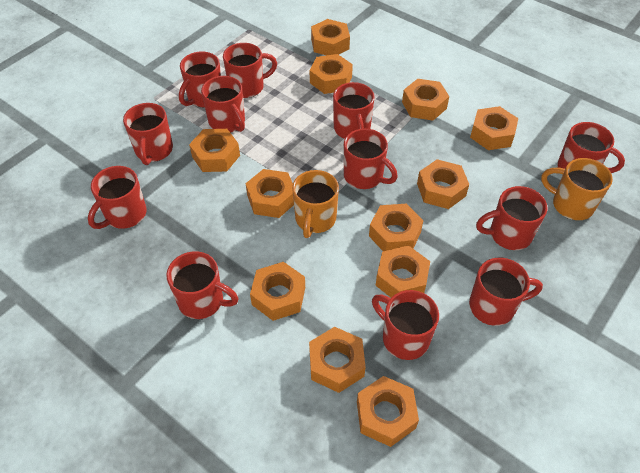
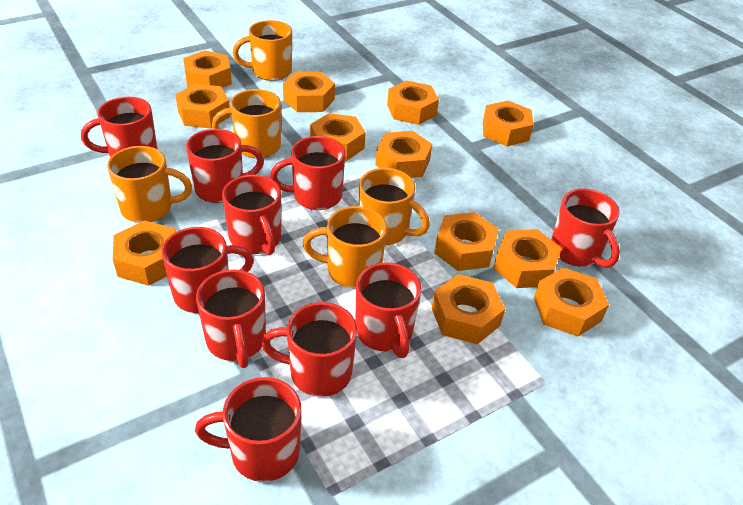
orange mug: [292,170,339,238] [541,158,613,220] = 2 -> [107,146,192,223] [212,89,281,158] [233,20,292,81] [303,206,387,288] [359,168,430,245] = 5
red mug: [88,166,147,229] [123,103,173,165] [166,251,238,319] [179,52,221,108] [201,76,245,133] [223,43,277,98] [333,82,375,139] [344,129,398,189] [372,290,439,360] [469,258,543,326] [476,186,547,250] [557,122,625,175] = 12 -> [81,97,157,157] [161,227,254,313] [186,129,264,203] [195,377,301,482] [196,269,266,368] [222,175,281,255] [261,302,357,397] [270,136,345,210] [355,262,422,358] [551,189,620,268] = 10

